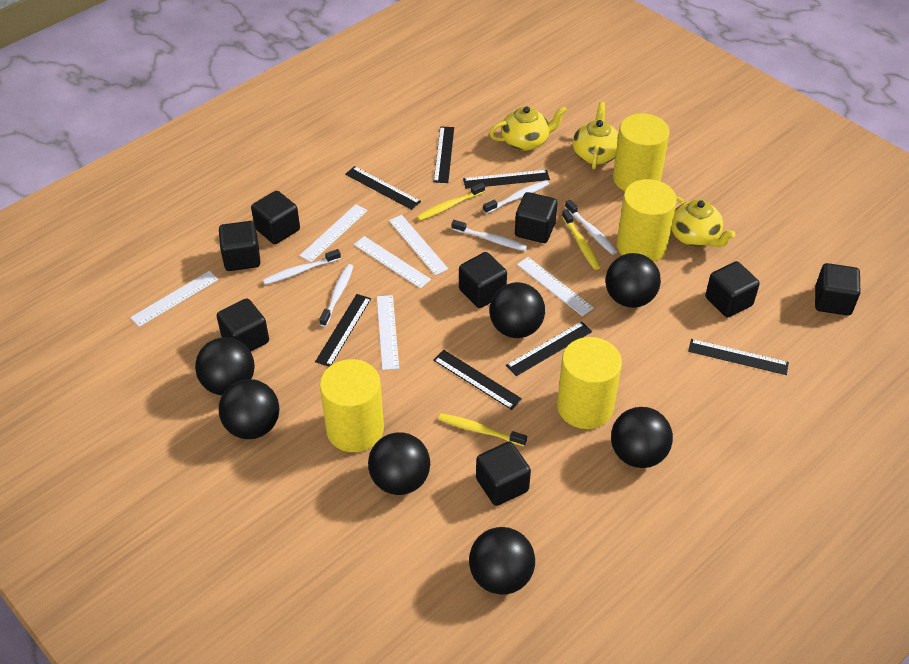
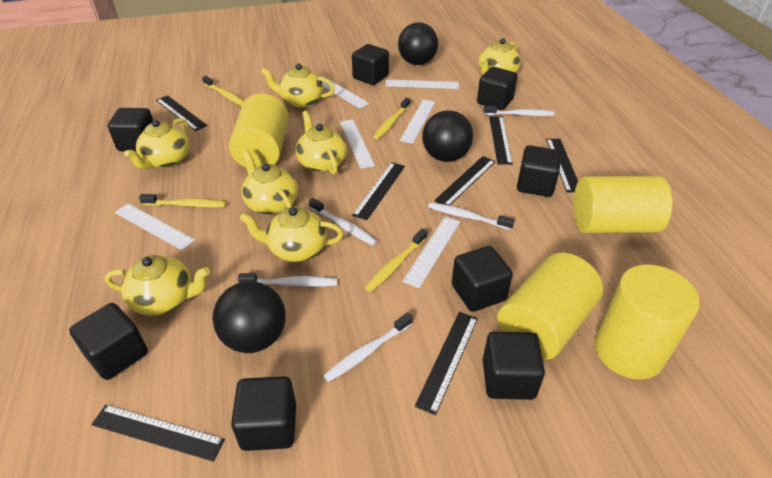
black ball: [195,337,255,395] [219,379,280,439] [368,432,430,495] [469,527,535,595] [489,282,545,338] [605,253,661,308] [611,407,673,468] = 7 -> [212,281,286,353] [398,22,438,65] [422,110,473,162] = 3
yellow teapot: [489,106,567,151] [573,102,619,169] [671,196,736,247] = 3 -> [105,255,210,316] [124,118,190,169] [240,207,343,262] [241,149,298,215] [261,64,335,108] [296,111,347,174] [479,38,521,75] = 7
yellow toothbrush: [417,183,485,221] [438,414,527,446] [562,209,600,270] = 3 -> [139,194,226,208] [202,76,244,106] [365,229,427,292] [373,97,410,139] = 4

